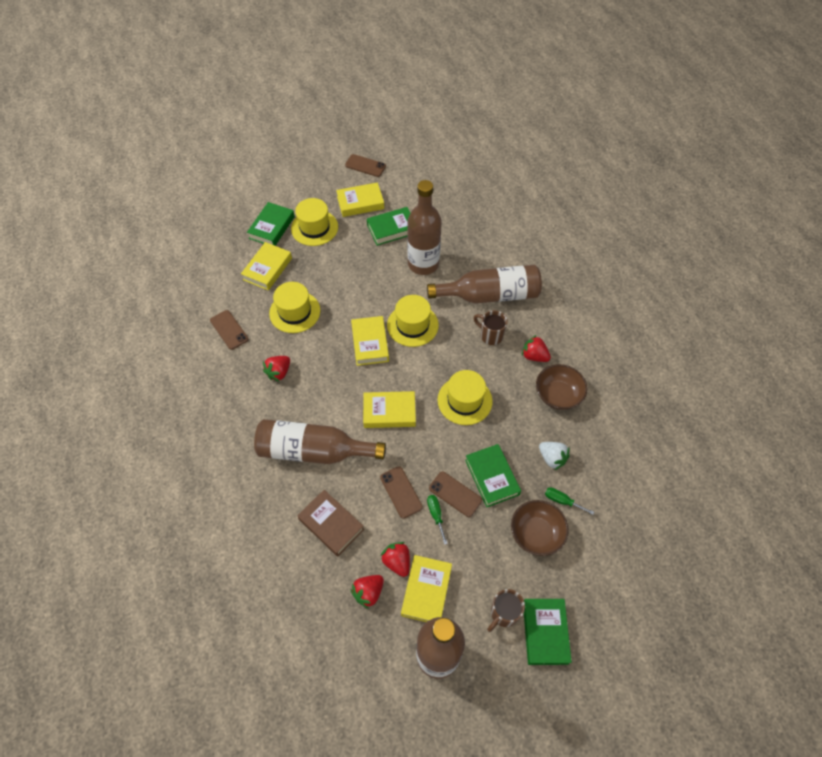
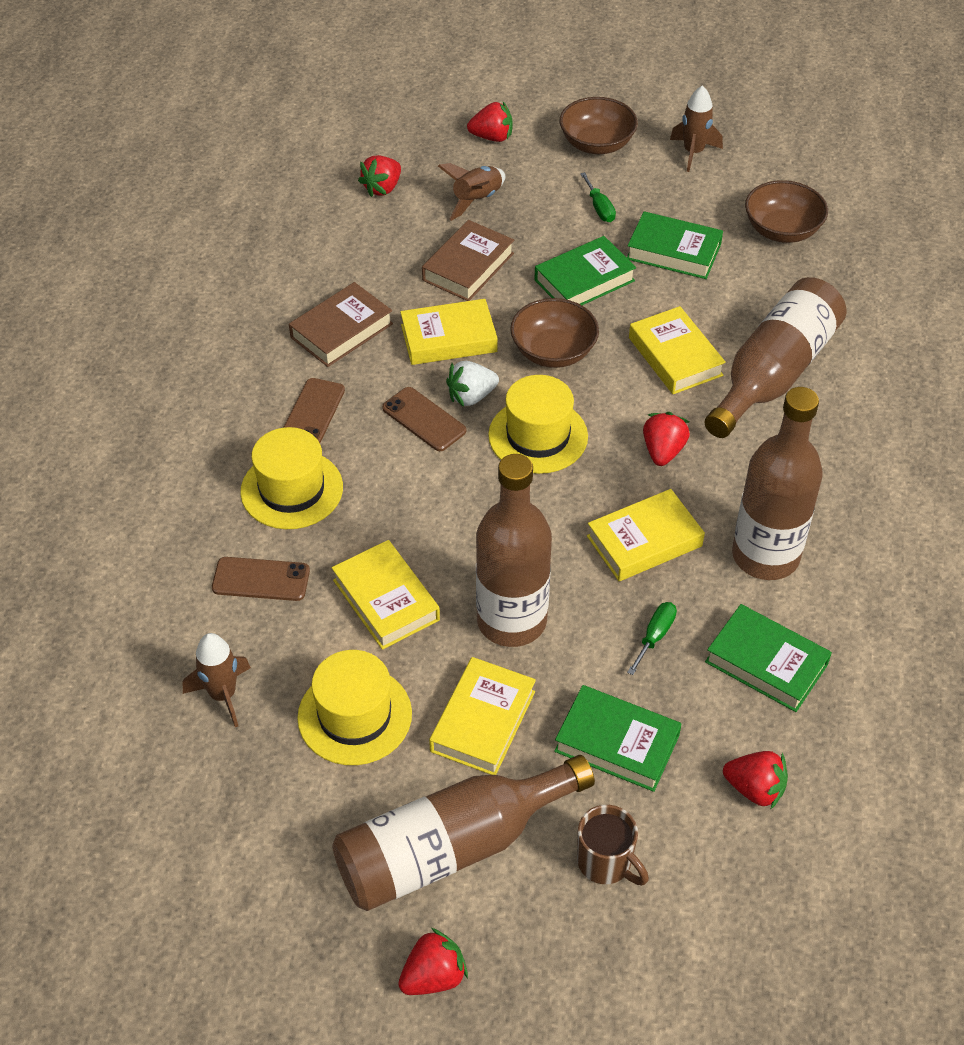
brown book: [297,490,364,557] = 1 -> [289,282,393,367] [422,220,514,301] = 2
brown bowl: [511,500,568,556] [536,364,587,410] = 2 -> [510,298,599,368] [560,97,638,154] [745,180,828,243] = 3
brown mug: [473,310,508,345] [487,589,525,632] = 2 -> [577,805,649,885] = 1
brown phone: [210,310,249,350] [345,154,386,177] [380,466,423,519] [429,472,482,517] = 4 -> [212,557,310,601] [283,378,345,443] [382,387,466,451] = 3
brown rocket: none = 0 -> [183,633,251,727] [438,163,505,221] [670,85,723,172] = 3
red strawberry: [263,356,290,382] [351,575,384,609] [381,542,410,577] [522,335,551,362] = 4 -> [358,155,401,197] [398,928,468,995] [467,102,513,142] [643,412,690,466] [723,751,788,809] = 5
yellow hat: [269,282,320,333] [291,198,338,246] [387,295,439,347] [437,370,493,425] = 4 -> [240,427,343,529] [297,650,412,765] [488,375,588,474] = 3

